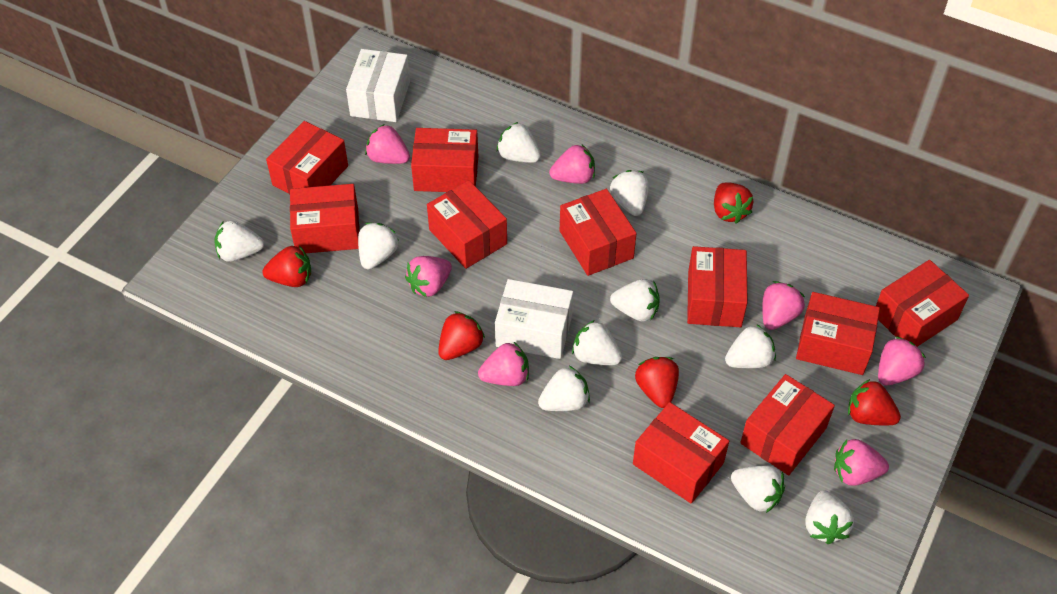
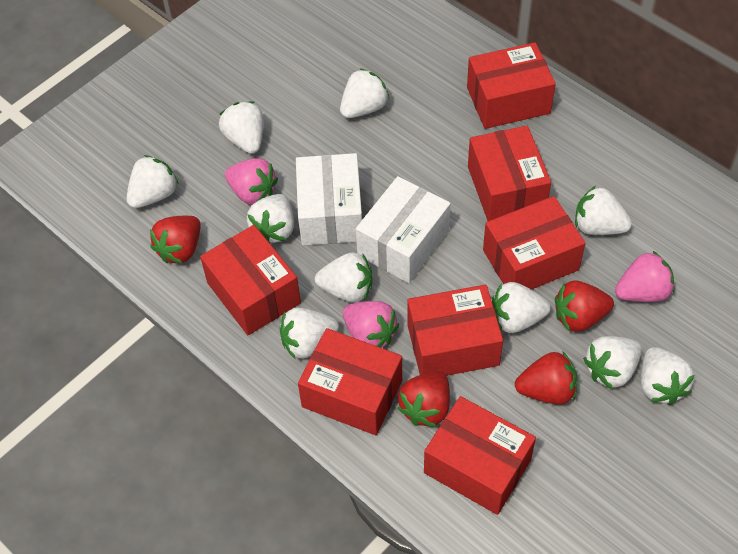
pink strawberry: [365,124,410,164] [405,256,452,297] [478,342,529,386] [549,145,595,184] [762,281,805,330] [834,439,889,486] [878,336,926,386] = 7 -> [225,158,278,205] [343,301,399,348] [615,251,675,302] = 3
red box: [266,121,348,194] [290,184,360,253] [411,128,478,192] [427,180,507,269] [560,189,637,276] [633,402,729,504] [687,246,748,327] [740,374,835,476] [796,292,880,375] [876,260,969,347] = 10 -> [200,225,301,335] [298,328,402,435] [407,285,503,376] [424,396,536,515] [467,42,556,129] [468,126,551,221] [483,196,585,290] = 7
red strawberry: [262,245,311,287] [438,311,485,360] [635,357,679,408] [714,182,753,224] [848,379,901,425] = 5 -> [150,216,201,264] [397,371,450,427] [515,351,577,405] [555,280,614,332] = 4

